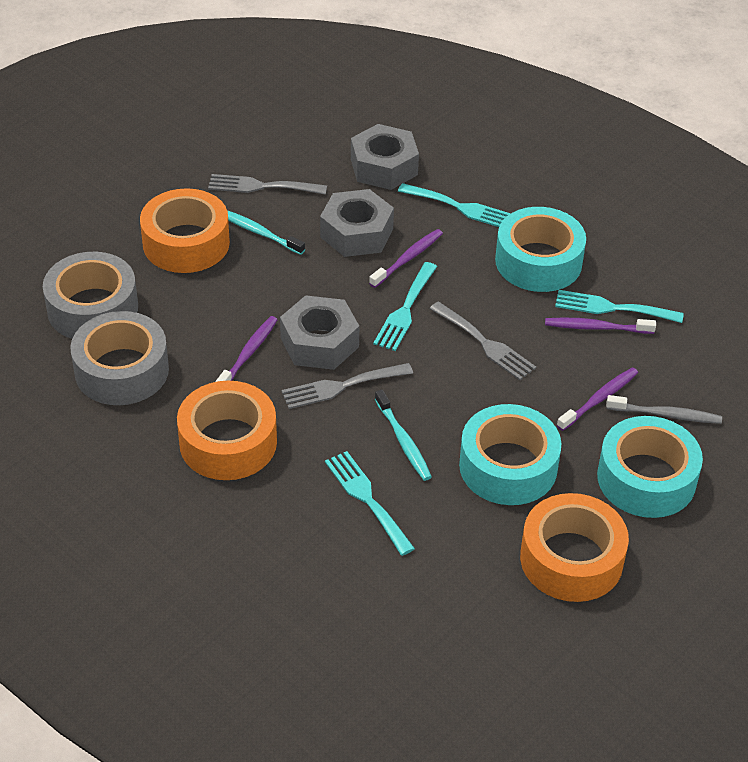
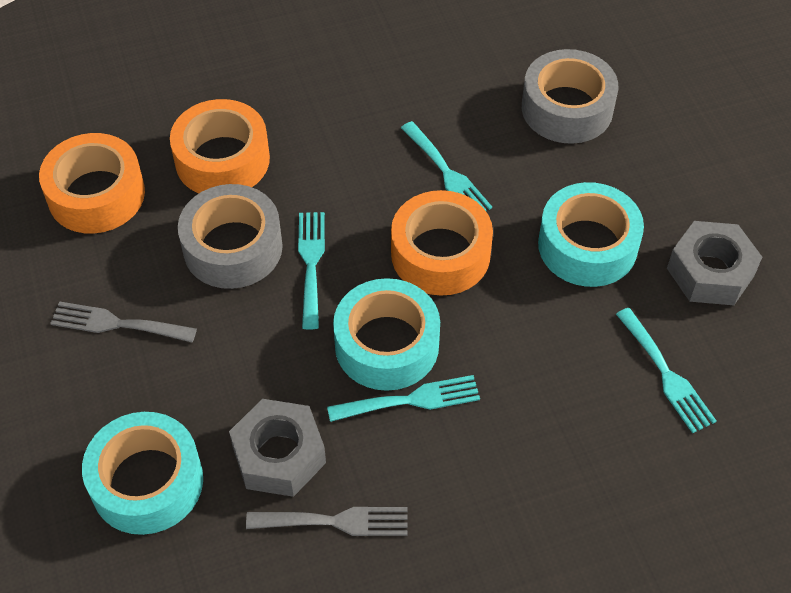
grey fork: [208,174,327,195] [282,363,413,409] [429,301,536,380] = 3 -> [50,301,197,342] [246,507,408,536] = 2
grey nut: [280,295,359,370] [320,189,394,257] [351,124,419,190] = 3 -> [229,399,326,497] [667,221,762,305] = 2
grey toothbrush: [606,395,722,424] = 1 -> none = 0
purple toothbrush: [215,316,277,382] [369,229,443,288] [545,317,656,334] [557,367,638,431] = 4 -> none = 0
turquoise toothbrush: [227,210,305,255] [375,390,432,481] = 2 -> none = 0

